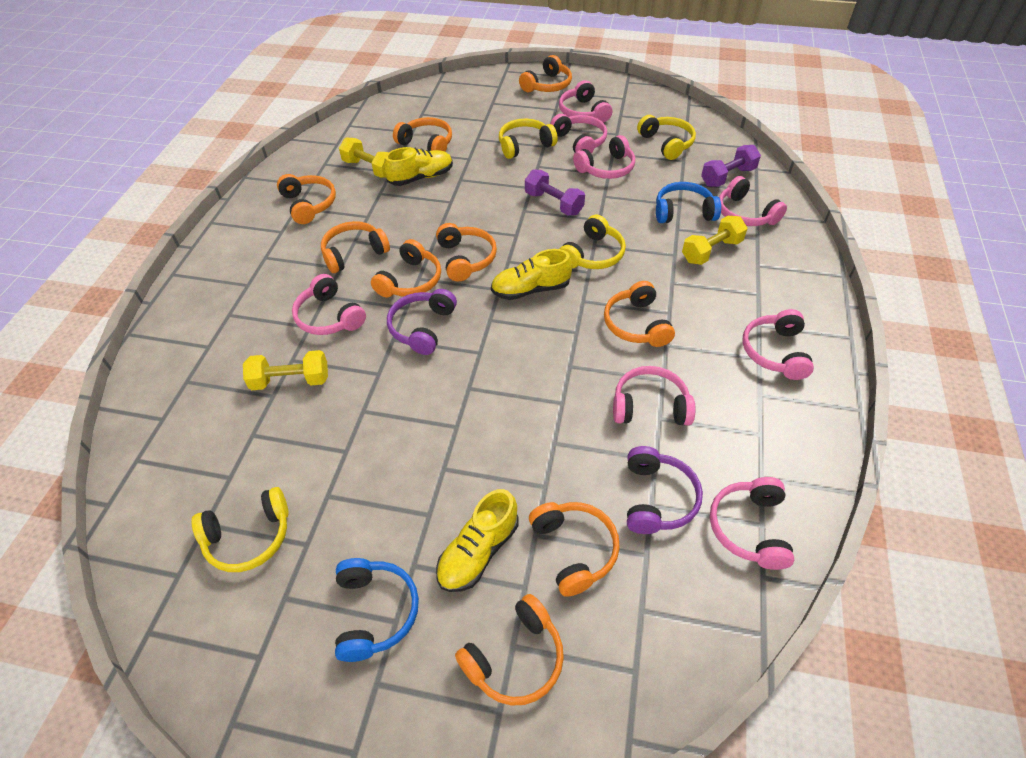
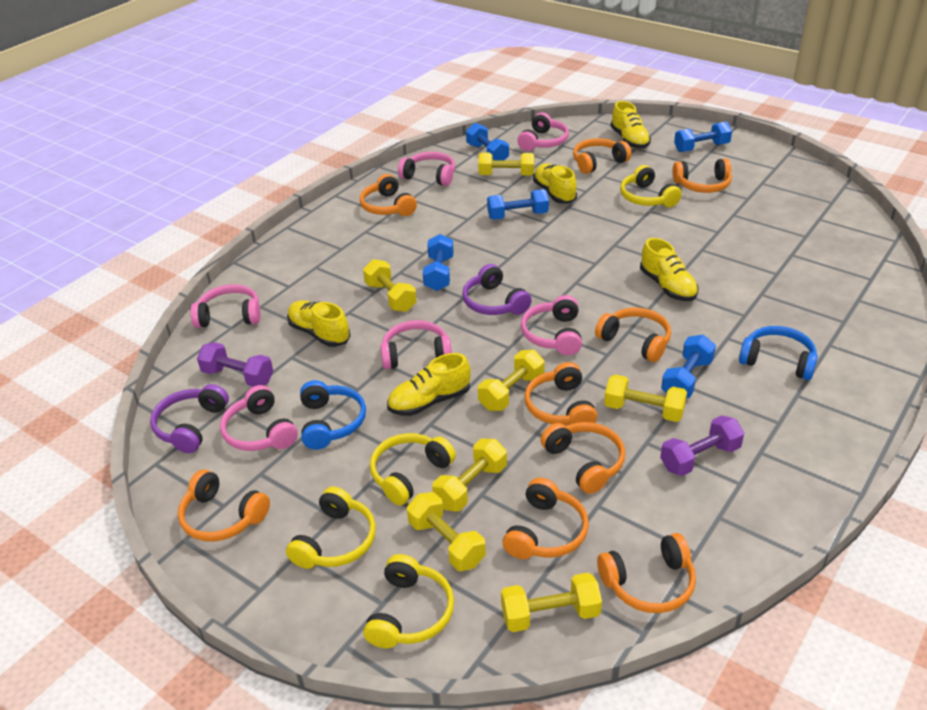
blue dumbbell: none = 0 -> [423,234,454,291] [466,123,509,160] [487,189,549,220] [661,335,716,398] [674,121,732,152] = 5
pink headphones: [292,274,366,335] [550,114,607,154] [559,80,612,123] [573,135,635,179] [613,366,695,425] [710,477,794,570] [719,176,787,226] [742,309,814,380] = 8 -> [190,284,260,328] [220,385,298,451] [381,320,452,369] [398,152,455,186] [517,113,569,151] [521,295,582,355] = 6
yellow dumbbell: [243,350,328,390] [339,138,389,178] [682,216,747,265] = 3 -> [363,259,417,312] [407,492,486,571] [432,439,507,511] [478,153,534,176] [478,350,545,411] [501,573,602,632] [604,374,687,422] = 7
yellow shoe: [384,147,453,186] [436,489,518,592] [491,249,572,300] = 3 -> [287,300,350,347] [387,353,471,416] [533,163,577,203] [610,101,651,149] [640,238,699,301] = 5

